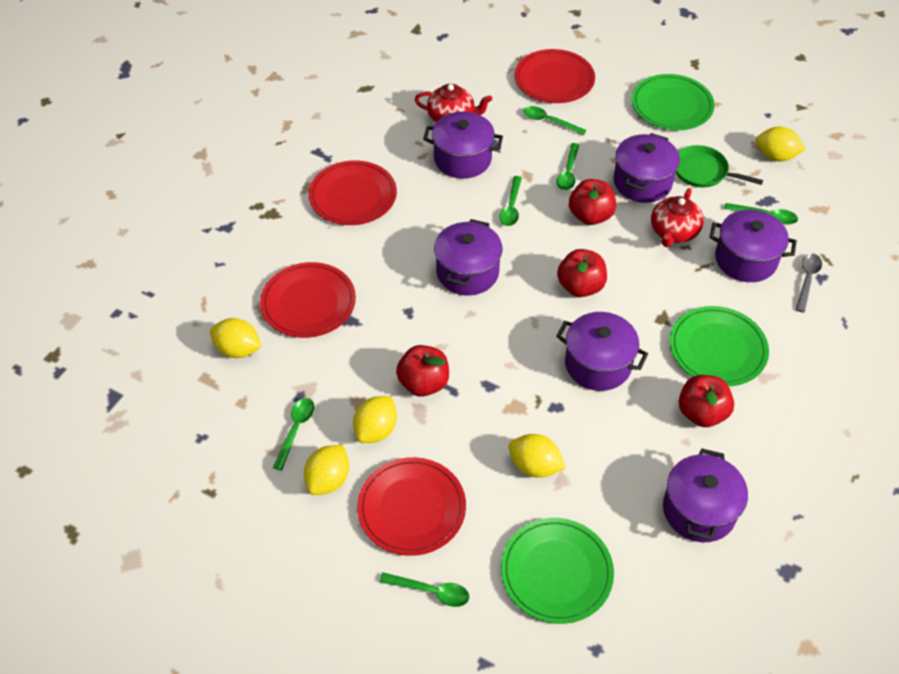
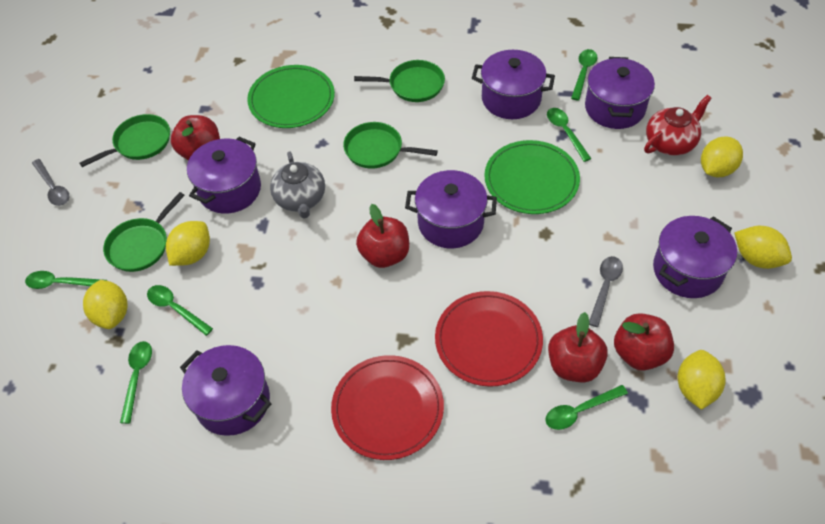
green pan: [676,145,763,187] = 1 -> [80,114,170,167] [103,192,185,272] [343,122,438,169] [354,60,445,102] = 4
green plate: [501,518,614,624] [632,74,715,130] [670,306,769,386] = 3 -> [247,65,335,128] [484,140,580,214] = 2
grey spoon: [796,253,822,313] = 1 -> [32,159,69,206] [589,256,623,327] = 2
grey teapot: none = 0 -> [270,151,325,219] = 1
red plate: [260,262,356,338] [309,160,397,225] [357,457,466,556] [515,49,595,103] = 4 -> [331,355,444,460] [435,291,543,387] = 2
red teapot: [415,84,492,122] [651,188,704,247] = 2 -> [644,95,712,156] = 1

